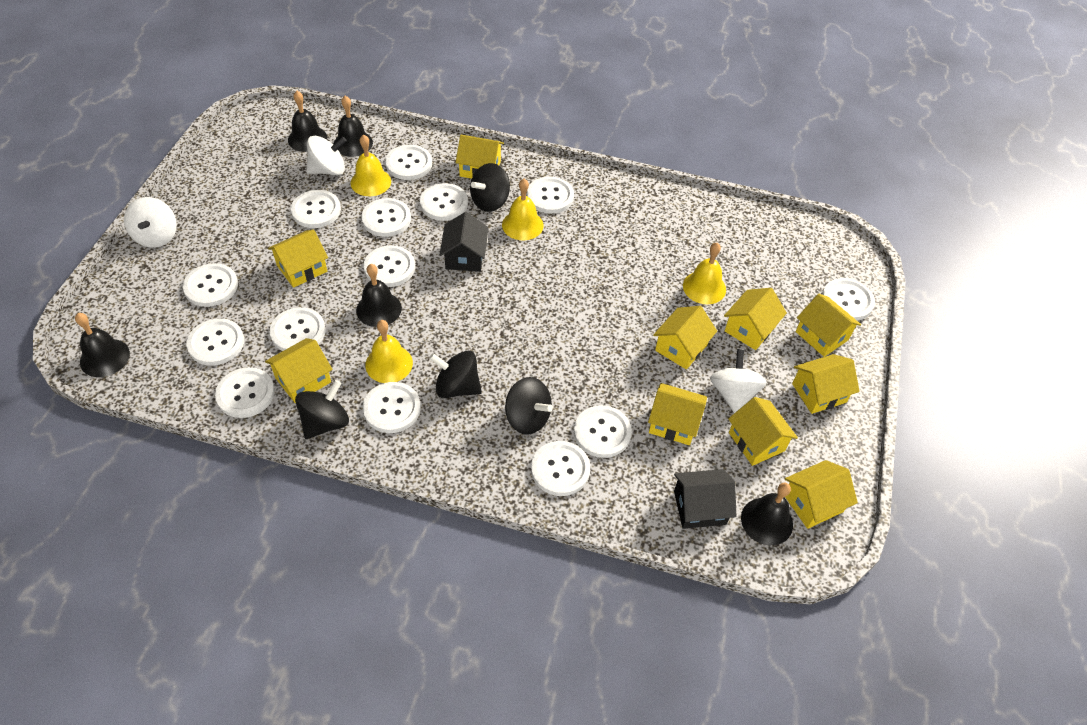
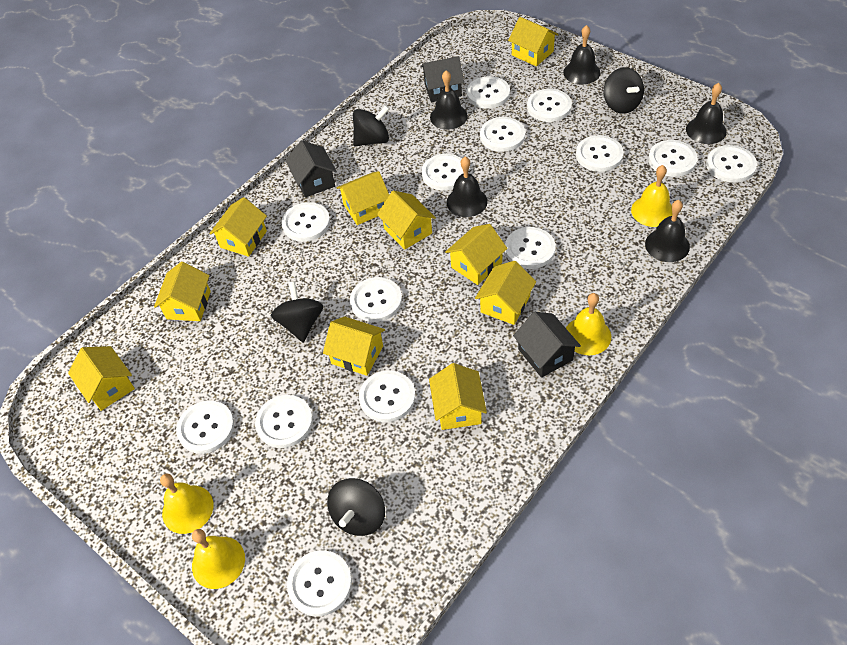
black house: [440,212,489,272] [674,469,736,529] = 2 -> [286,140,337,197] [420,56,464,102] [513,312,581,378] = 3
white spinning top: [124,197,177,248] [306,136,347,175] [710,349,767,413] = 3 -> none = 0

